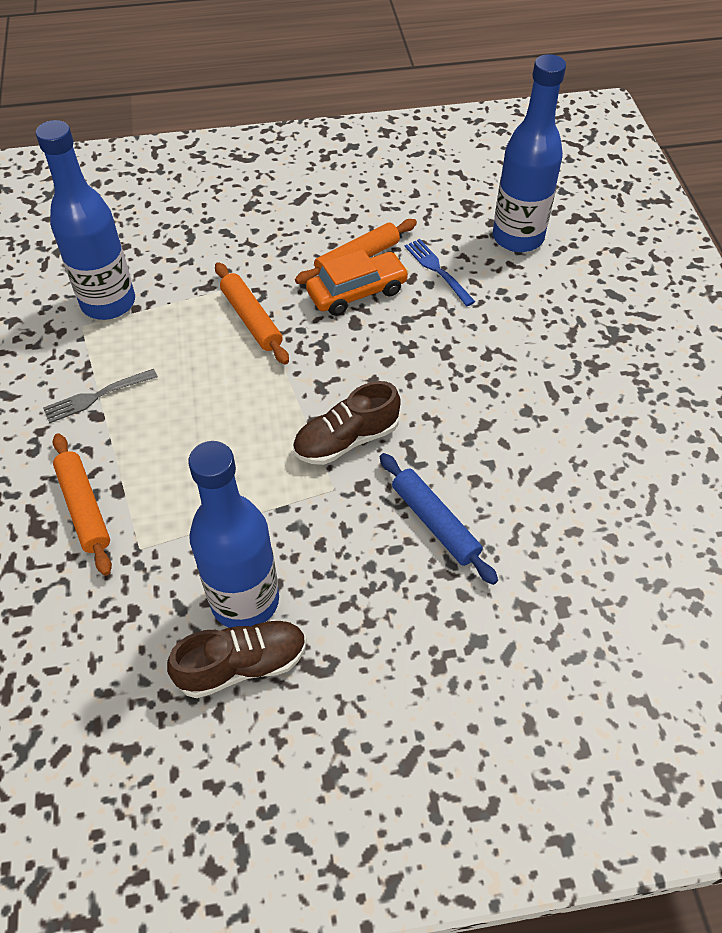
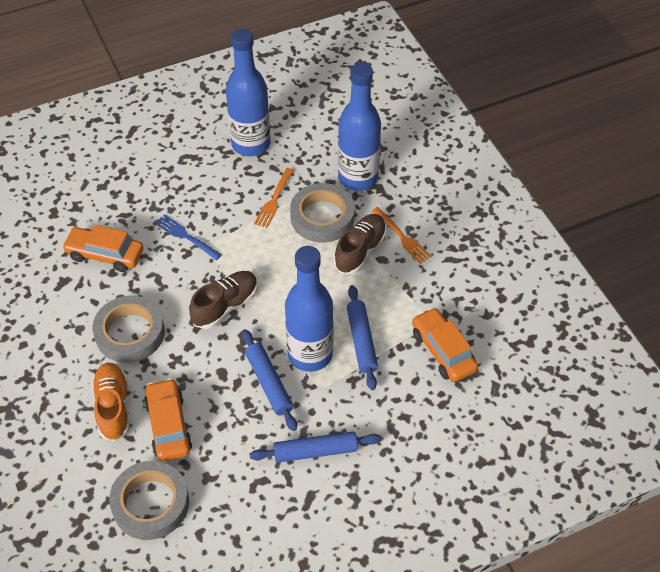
blue rolling pin: [380,453,498,585] = 1 -> [242,329,297,431] [250,432,381,463] [347,285,378,390] = 3
grey fork: [43,369,158,424] = 1 -> none = 0
grey tape: none = 0 -> [93,296,165,363] [109,461,189,540] [290,183,355,243] = 3
orange car: [306,249,409,316] = 1 -> [62,225,144,272] [144,378,192,461] [412,307,478,382] = 3
orange fork: none = 0 -> [254,168,294,228] [372,207,431,264] = 2
orange rolling pin: [53,433,112,576] [215,262,289,365] [295,219,417,284] = 3 -> none = 0
orange shoe: none = 0 -> [92,363,130,442] = 1

